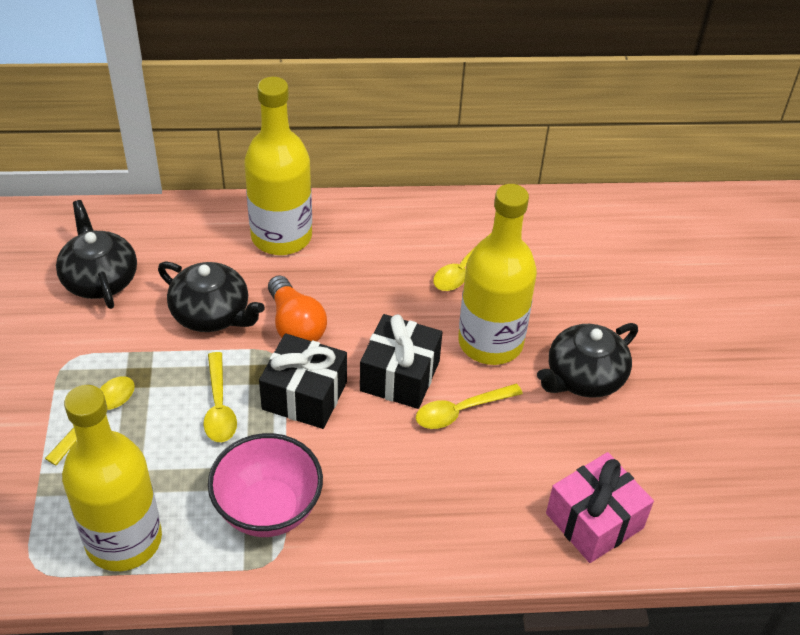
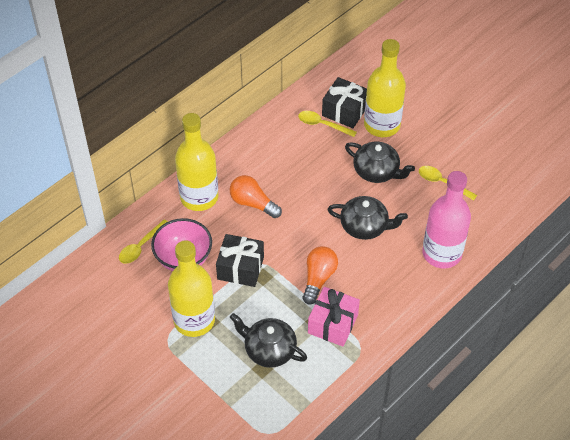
orange light bulb: [268,275,327,342] = 1 -> [230,175,282,218] [303,246,338,305] = 2
pink bottle: none = 0 -> [422,171,471,268] = 1
yellow spoon: [45,376,135,465] [203,352,237,442] [416,384,523,429] [433,232,492,291] = 4 -> [119,219,168,264] [298,111,357,137] [419,166,477,201] = 3

